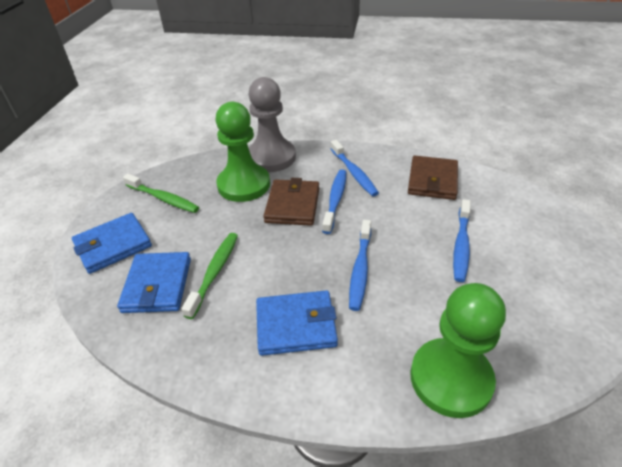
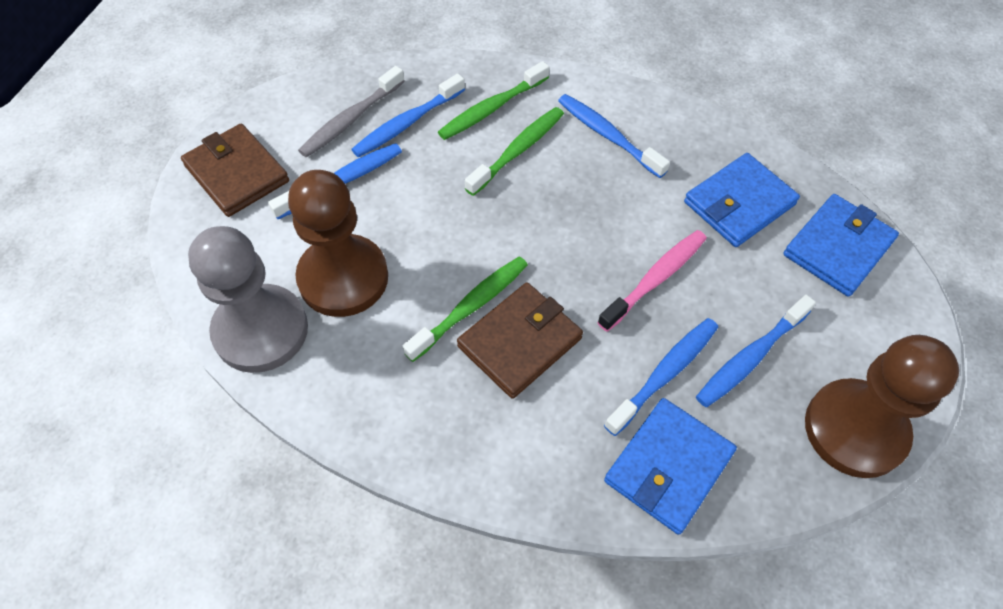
blue toothbrush: [322,170,346,234] [331,140,379,196] [349,220,371,311] [453,199,471,282] = 4 -> [268,143,402,219] [351,73,465,157] [558,94,670,178] [604,318,718,436] [696,295,816,407] = 5
brown pawn: none = 0 -> [288,170,388,317] [805,335,959,478] = 2
green pawn: [215,102,270,202] [411,283,506,418] = 2 -> none = 0
green toothbrush: [123,174,199,213] [181,233,238,319] = 2 -> [402,257,528,362] [438,61,549,140] [465,107,564,196] = 3
grey toothbrush: none = 0 -> [298,66,405,158] = 1
pink toothbrush: none = 0 -> [597,230,707,331] = 1

